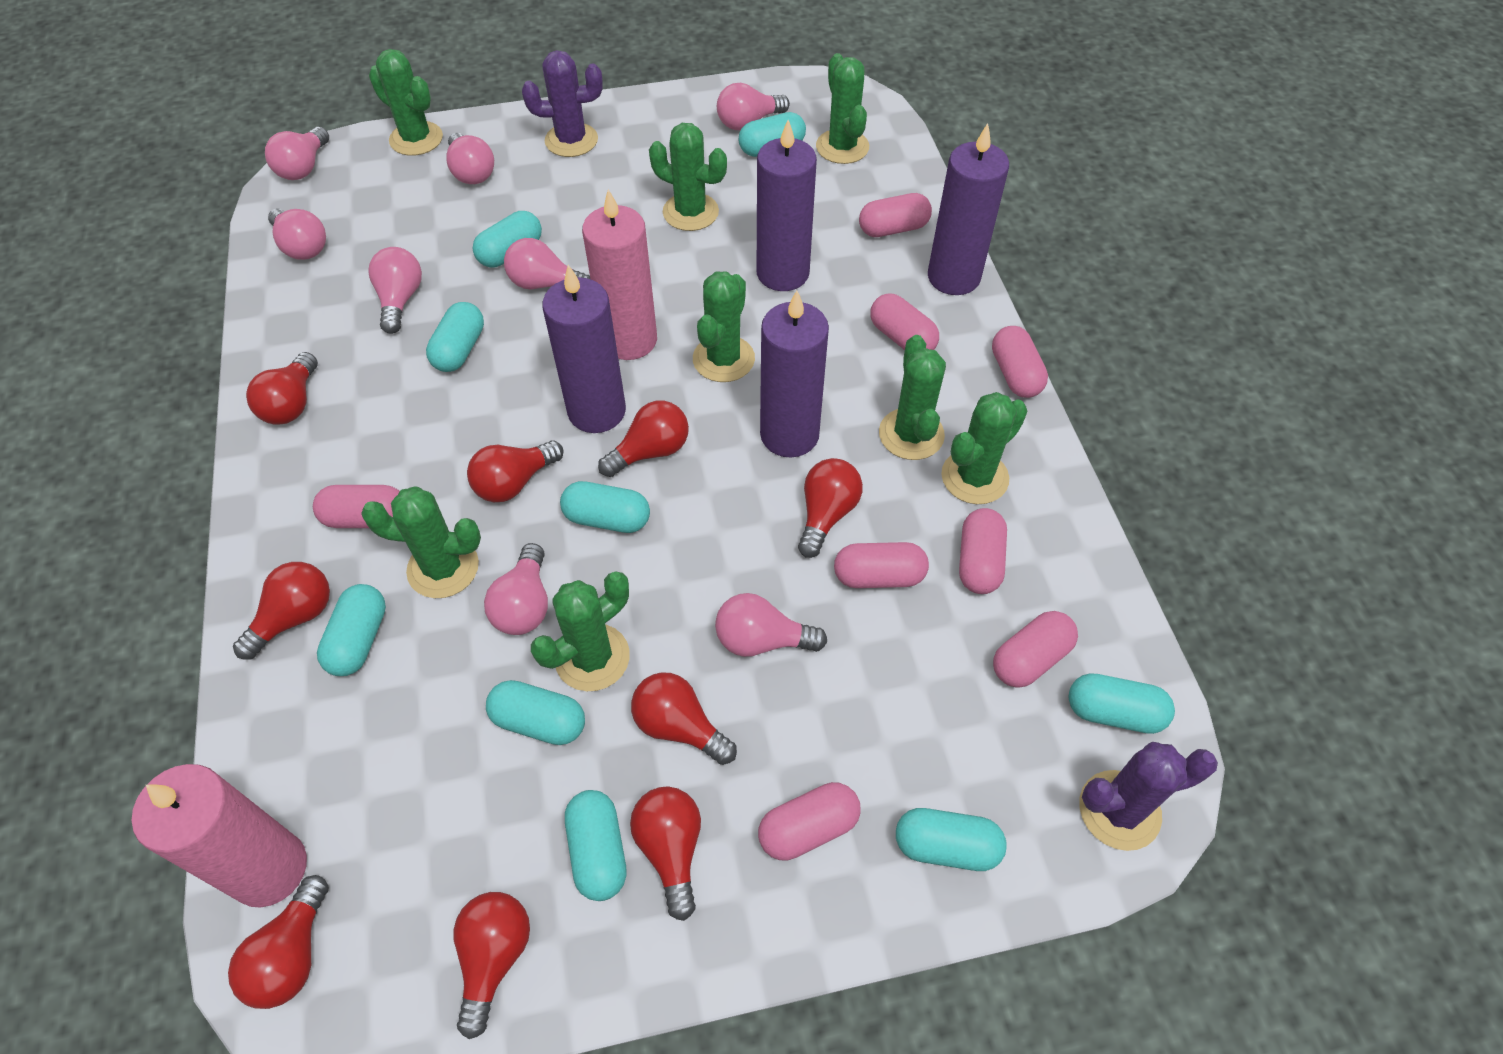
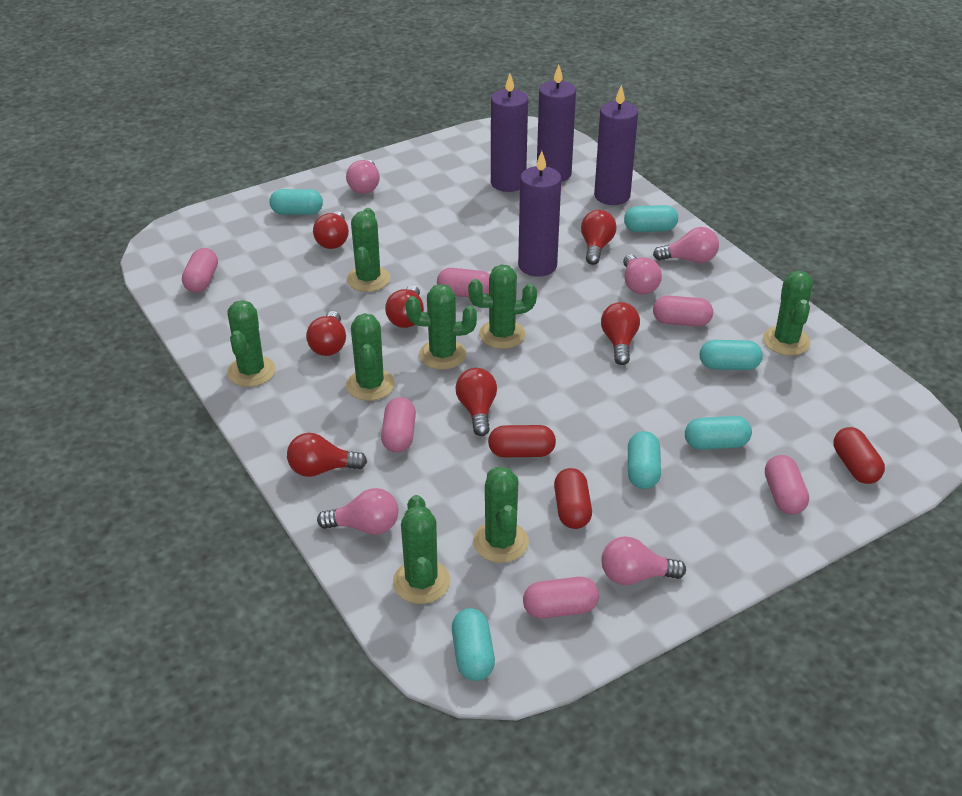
pink candle: [131,764,307,907] [582,189,657,360] = 2 -> none = 0
pink capsule: [313,485,400,528] [758,782,861,861] [834,542,929,588] [859,193,932,237] [870,293,939,350] [959,508,1007,594] [992,326,1048,398] [993,611,1078,688] = 8 -> [182,248,218,293] [381,397,416,453] [437,268,490,297] [523,577,599,619] [653,295,713,327] [765,455,809,515] = 6
pink light bulb: [265,127,329,180] [268,208,326,260] [368,247,422,334] [447,133,494,184] [484,543,548,635] [504,238,590,289] [715,593,827,657] [717,83,790,130] = 8 -> [317,488,399,535] [346,160,380,194] [601,536,686,585] [623,254,662,295] [653,227,719,263] = 5
purple cactus: [522,50,603,157] [1079,742,1218,851] = 2 -> none = 0
red capsule: none = 0 -> [488,425,556,457] [554,468,592,529] [834,427,885,484] = 3
red light bulb: [228,875,328,1009] [233,562,330,660] [246,352,318,425] [454,892,530,1039] [467,440,564,502] [598,400,689,477] [630,786,701,921] [631,672,737,765] [798,458,863,558] = 9 -> [287,433,367,477] [306,311,346,356] [313,211,349,249] [385,285,424,328] [456,368,497,436] [581,210,617,265] [601,302,640,365] = 7
turquoise capsule: [317,584,386,676] [426,302,484,372] [472,211,542,268] [486,680,585,745] [560,481,650,533] [565,790,627,901] [739,112,806,157] [896,808,1007,871] [1069,673,1175,734] = 9 -> [270,189,323,215] [452,608,495,681] [624,205,678,232] [628,431,661,489] [685,416,752,450] [700,340,763,370] = 6

